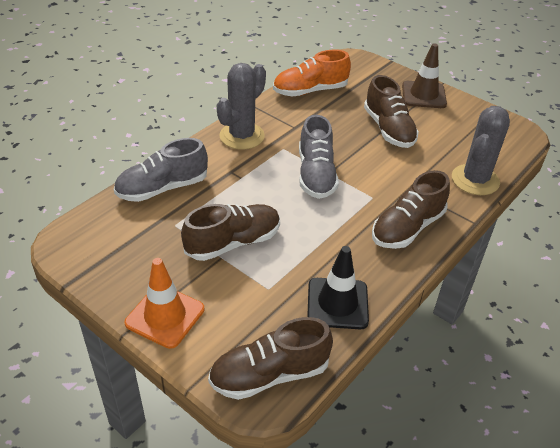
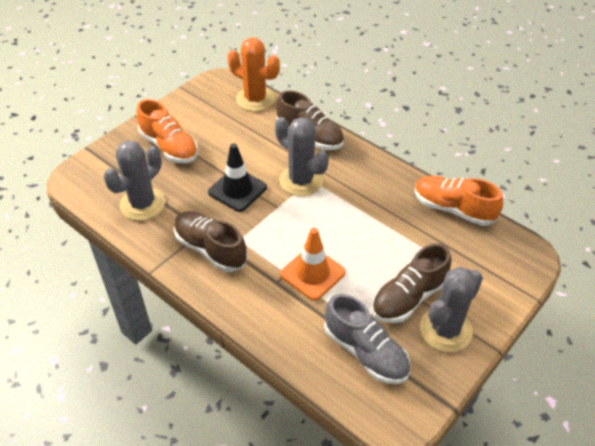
brown shoe: [181,204,280,261] [208,317,333,400] [364,75,419,148] [372,170,450,249] = 4 -> [174,211,248,272] [276,90,344,150] [372,243,451,323] = 3
brown traffic cone: [402,43,447,108] = 1 -> none = 0
grey cactus: [217,63,266,150] [452,106,510,195] = 2 -> [103,140,165,221] [275,117,329,196] [420,267,483,352] = 3
grey shoe: [114,138,208,202] [299,115,339,199] = 2 -> [324,294,410,384] = 1
orange cactus: none = 0 -> [227,38,280,111] = 1
orange shoe: [273,50,351,97] = 1 -> [137,99,198,163] [414,176,503,226] = 2

